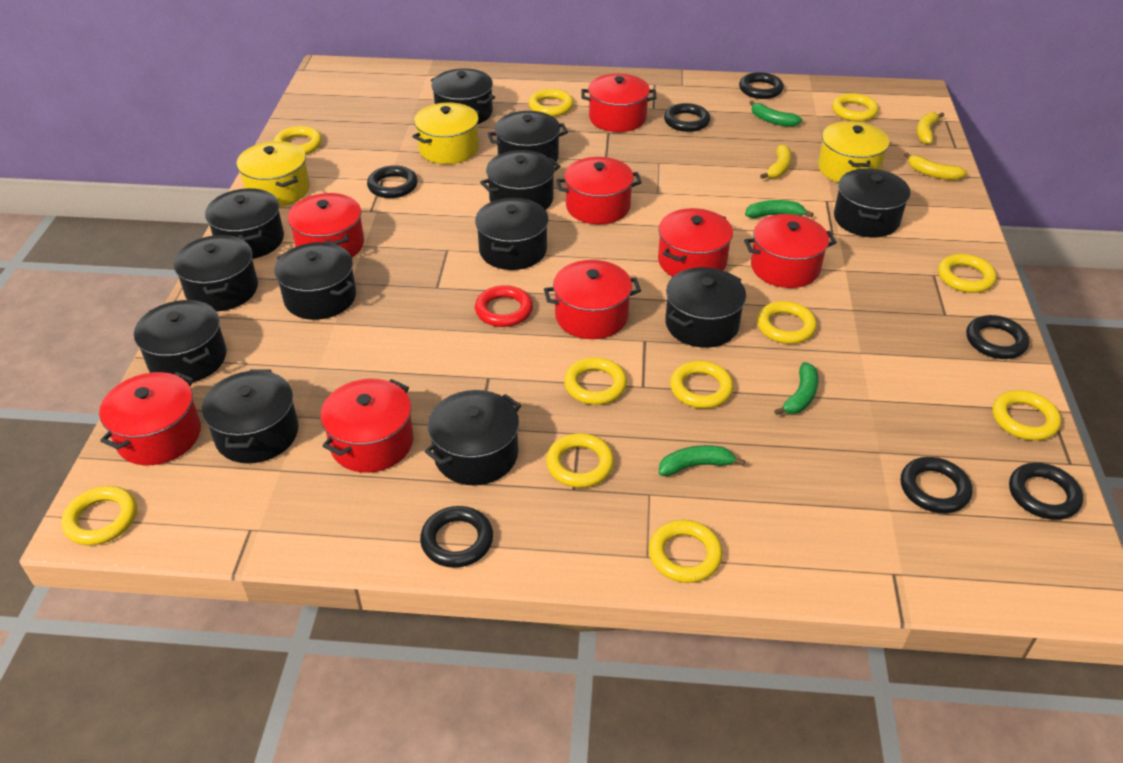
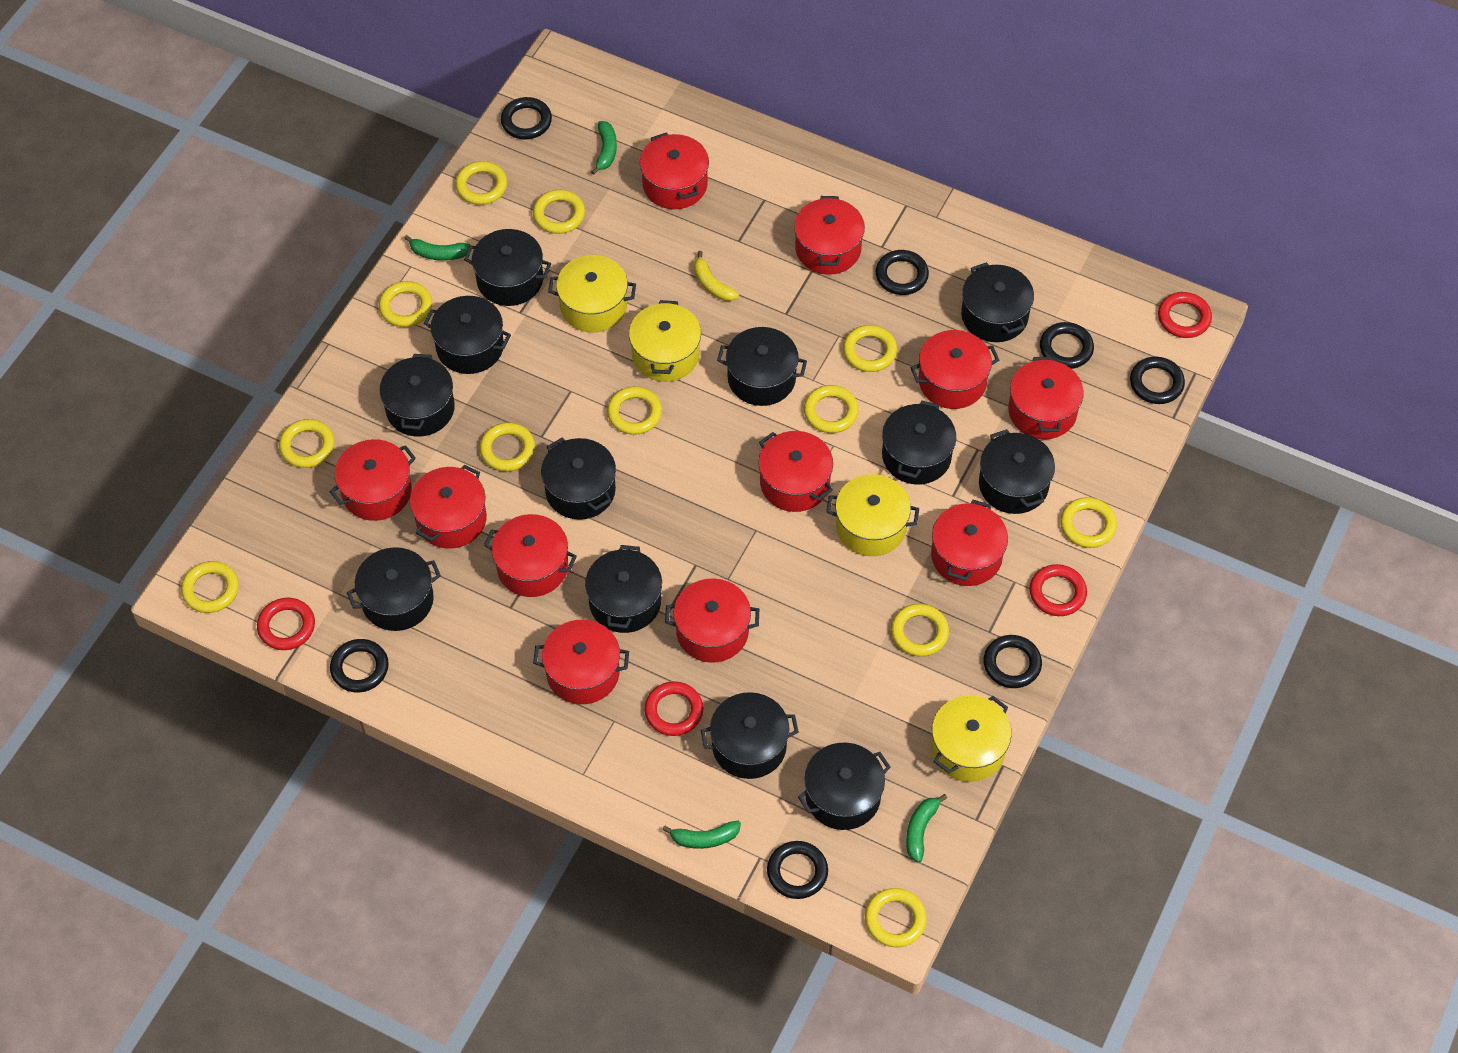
red pot: [99,372,201,465] [288,193,364,258] [320,379,413,473] [544,260,641,339] [556,157,642,224] [581,74,657,132] [658,208,733,277] [744,214,837,288] = 8 -> [329,439,416,521] [410,464,487,549] [484,514,577,597] [533,620,629,704] [640,132,709,209] [665,578,759,663] [758,431,833,512] [794,196,865,275] [910,330,999,409] [931,500,1008,586] [1008,357,1084,439] = 11
red ring: [475,285,533,327] = 1 -> [257,598,315,650] [644,681,703,736] [1029,564,1087,616] [1158,292,1212,338] = 4
yellow banana: [760,144,792,179] [904,153,967,180] [917,112,944,144] = 3 -> [694,251,739,301] = 1
yellow pot: [236,141,310,207] [412,103,480,164] [818,121,889,183] = 3 -> [548,255,636,333] [629,300,701,382] [826,474,919,556] [931,695,1011,782] = 4
yellow ring: [62,486,137,545] [274,126,322,154] [529,89,574,116] [546,433,614,488] [564,357,627,405] [649,520,723,583] [670,361,734,408] [757,301,817,344] [832,93,879,122] [938,254,997,293] [993,390,1061,441] = 11 -> [181,561,239,613] [279,419,335,468] [379,281,432,327] [455,161,507,205] [479,422,535,472] [533,190,585,234] [607,386,662,435] [804,385,859,433] [843,325,897,372] [865,888,927,947] [891,604,949,657] [1060,497,1117,548] = 12

